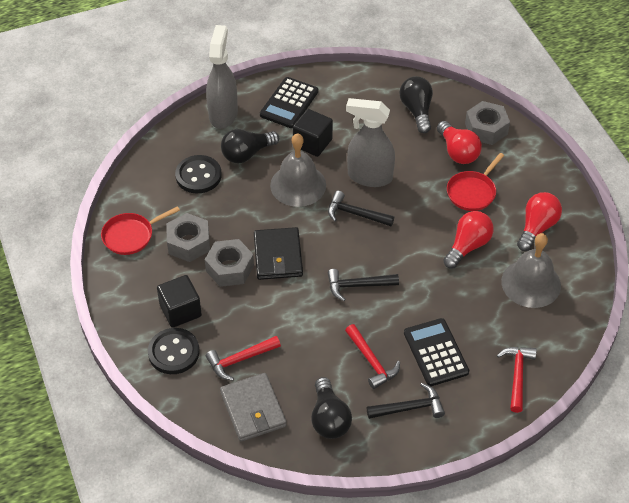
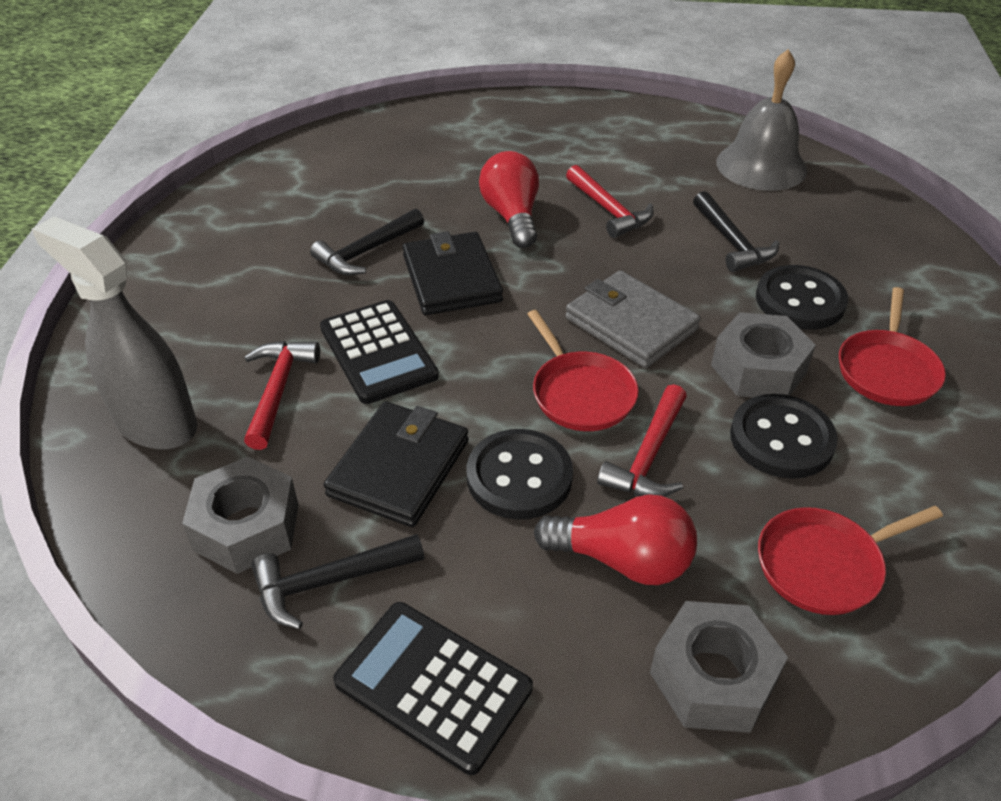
black button: [148,328,199,374] [175,155,222,193] = 2 -> [466,429,573,520] [730,394,838,479] [756,265,848,330] = 3
black cube: [157,275,202,328] [293,109,333,157] = 2 -> none = 0
black light bulb: [221,129,279,163] [311,377,352,439] [399,76,433,133] = 3 -> none = 0
black wallet: [254,227,303,280] = 1 -> [324,401,468,527] [402,231,503,315] = 2
grey bell: [270,133,326,207] [501,233,561,308] = 2 -> [716,49,807,191] = 1
grey spray bottle: [206,25,238,129] [346,98,395,187] = 2 -> [32,217,197,450] = 1
red light bulb: [437,121,482,164] [443,211,494,268] [517,192,562,251] = 3 -> [479,151,539,248] [534,494,697,585] = 2
red pan: [101,206,180,255] [447,153,504,211] = 2 -> [528,310,639,431] [758,506,943,615] [839,287,946,406] = 3

